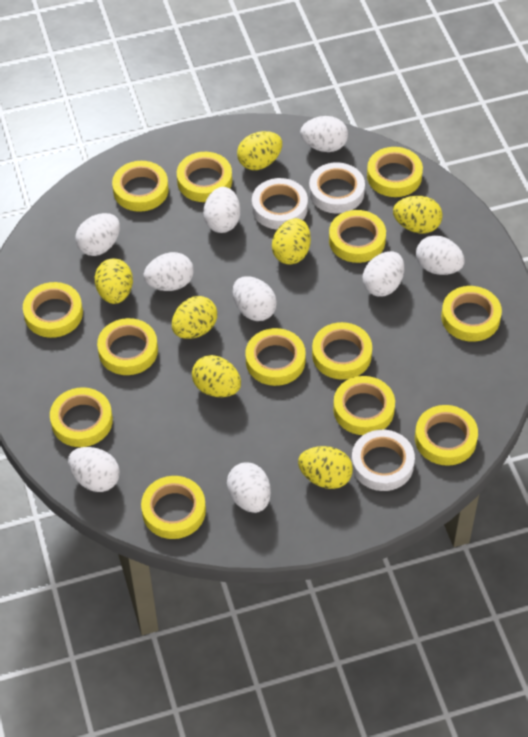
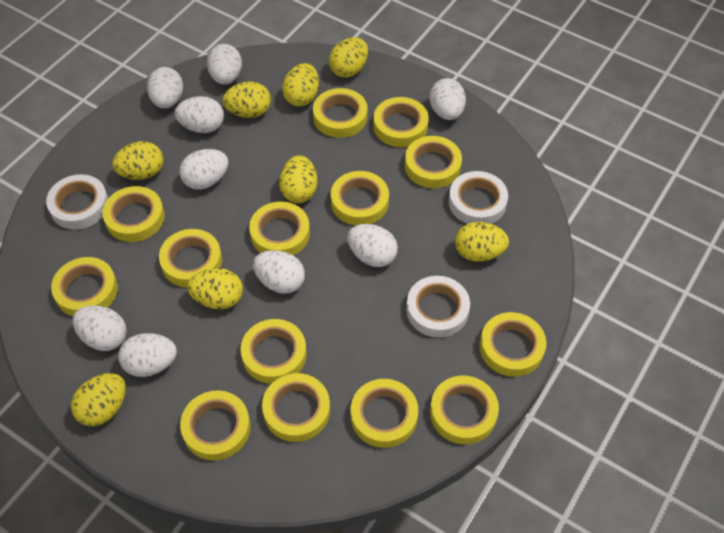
yellow egg: [95,259,133,304] [172,296,217,339] [192,355,241,397] [237,131,282,170] [272,218,311,265] [298,446,353,489] [393,196,442,234] = 7 -> [71,373,126,426] [112,141,163,180] [187,268,243,309] [222,81,271,118] [279,155,317,203] [282,63,319,107] [329,37,368,78] [455,222,509,261] = 8
yellow tape: [23,282,83,338] [50,387,113,447] [97,318,158,375] [112,161,169,212] [141,476,206,539] [177,152,232,202] [245,328,306,386] [312,322,372,380] [329,210,386,263] [333,376,395,435] [367,147,423,197] [415,405,478,466] [441,286,502,342] = 13 -> [51,257,118,316] [102,186,165,242] [159,229,222,287] [180,390,251,461] [241,319,307,384] [249,202,310,255] [262,373,330,442] [313,88,367,138] [331,171,389,225] [351,379,418,448] [373,97,429,147] [405,136,462,188] [430,376,499,444] [480,312,546,377] = 14

